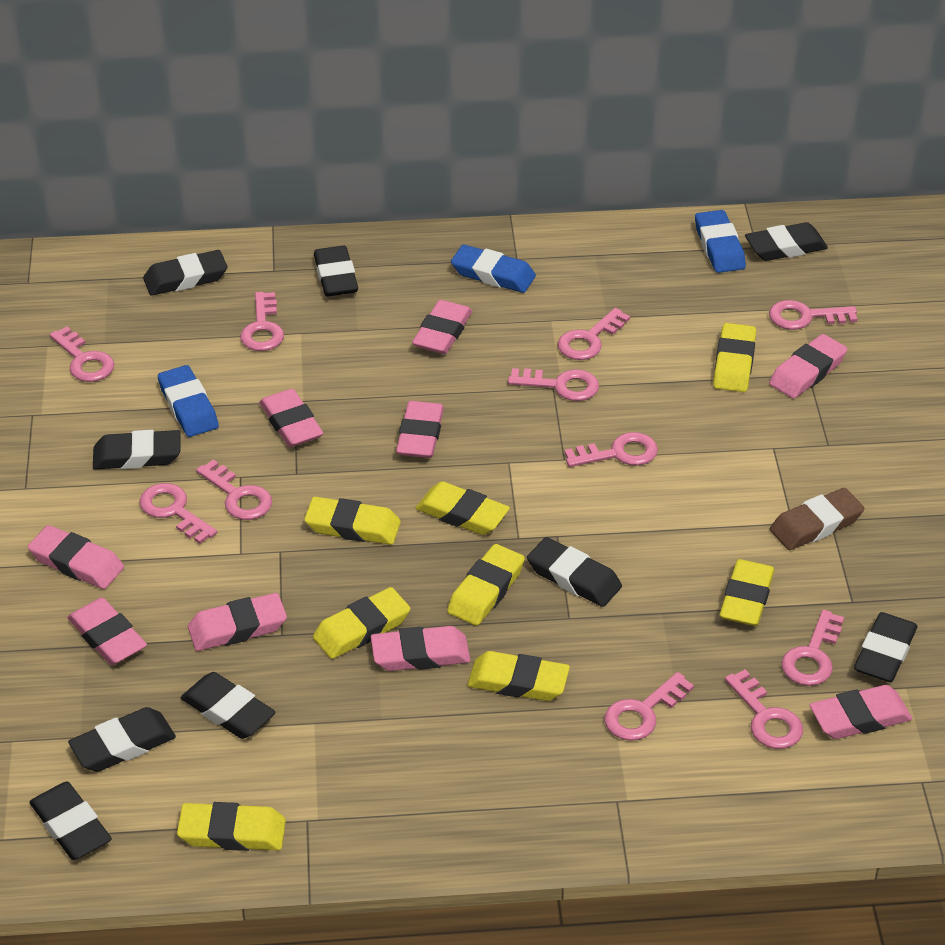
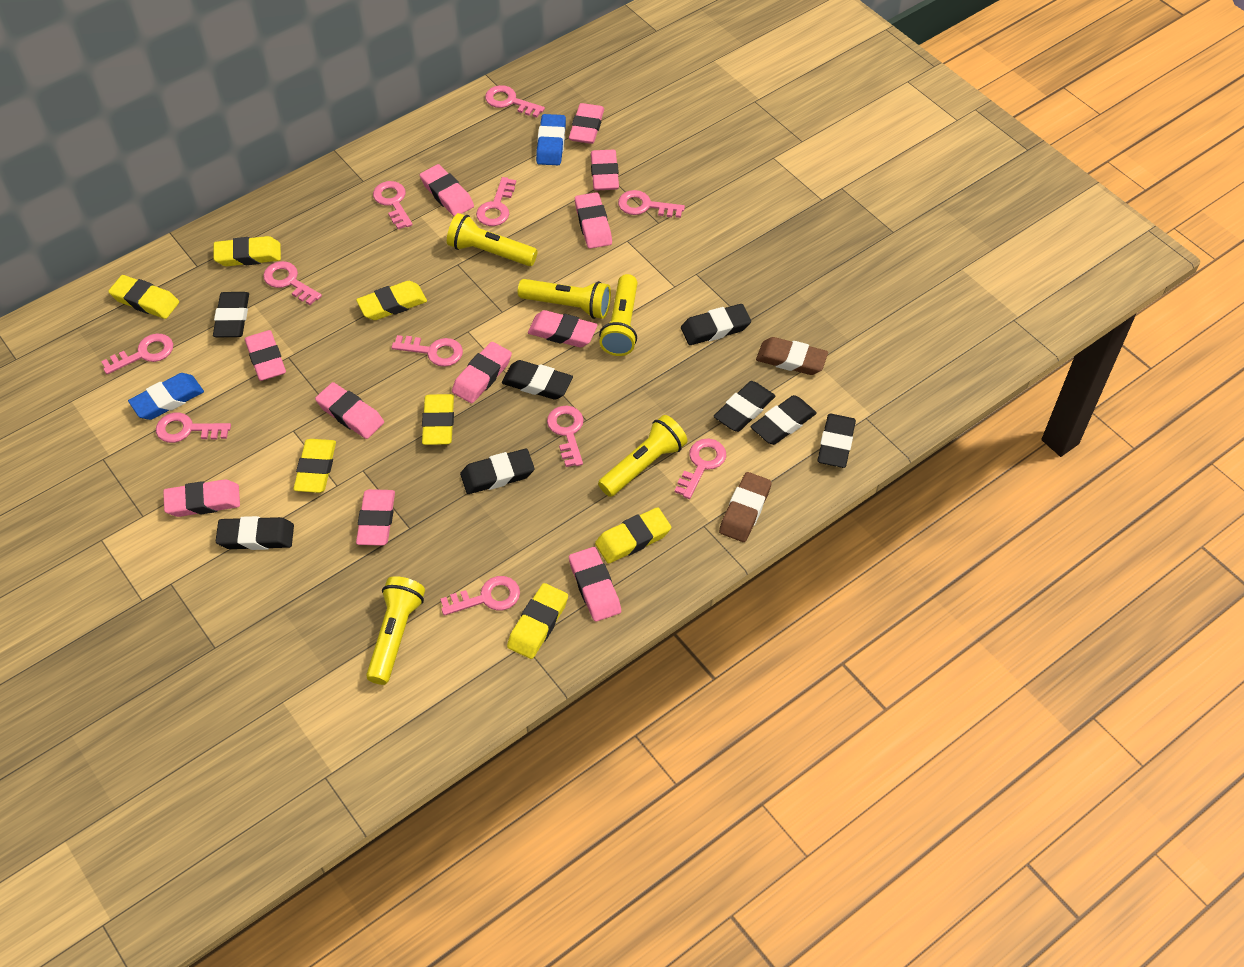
black eraser: [30,782,112,860] [68,707,176,772] [93,430,180,470] [143,250,228,296] [181,672,276,739] [314,246,358,296] [527,537,622,607] [745,222,828,261] [854,612,917,682] = 9 -> [213,292,249,337] [216,516,294,550] [460,449,534,494] [502,360,573,400] [681,304,751,345] [714,381,775,432] [750,395,817,445] [817,414,856,468] = 8
blue eraser: [158,365,219,437] [451,245,536,293] [695,210,746,273] = 3 -> [128,373,204,420] [536,114,566,165] = 2
brown eraser: [770,488,864,550] = 1 -> [719,472,772,542] [756,337,828,375] = 2
pink eraser: [28,525,124,589] [67,598,147,665] [188,593,287,651] [259,389,323,447] [371,626,470,671] [396,401,444,458] [412,300,472,354] [769,334,847,399] [810,685,912,739] = 9 -> [163,479,240,517] [245,330,286,381] [315,382,384,439] [356,489,395,546] [420,164,474,216] [452,342,512,403] [528,310,598,347] [569,103,604,144] [569,547,621,622] [575,192,612,249] [591,150,619,191] = 11
yellow eraser: [177,802,286,851] [304,497,401,545] [313,587,410,659] [416,481,510,535] [447,544,525,626] [467,651,570,701] [713,323,756,392] [720,559,775,626] = 8 -> [108,275,179,319] [214,236,281,266] [293,439,336,493] [356,281,427,320] [422,394,454,445] [507,583,568,659] [595,507,671,564] = 7
yellow flashlight: none = 0 -> [366,576,425,685] [447,213,538,266] [518,279,611,319] [598,415,688,497] [599,274,637,356] = 5

